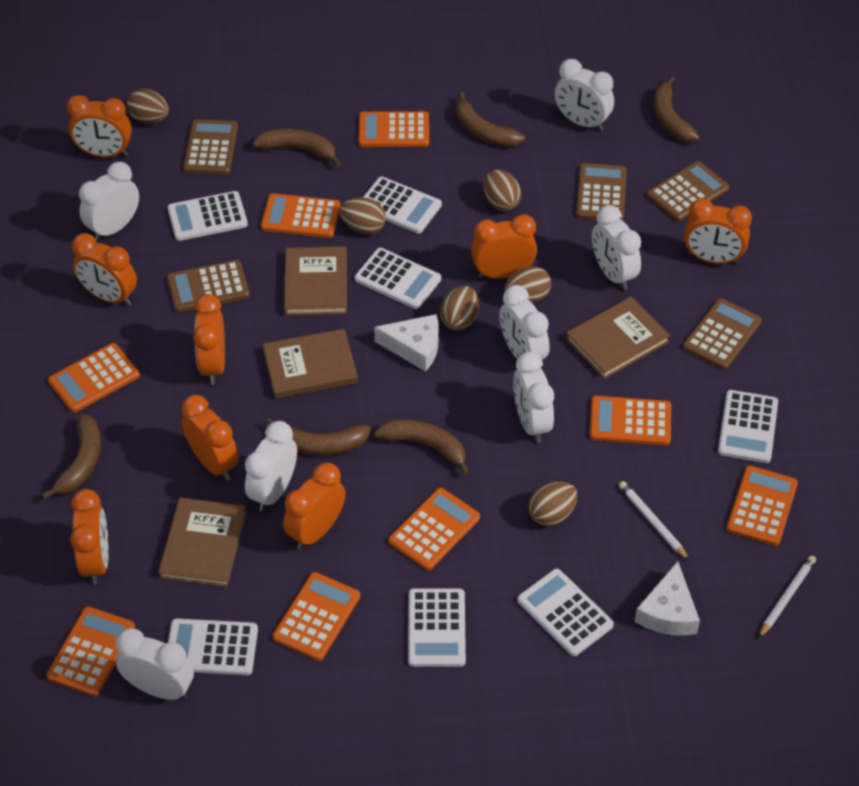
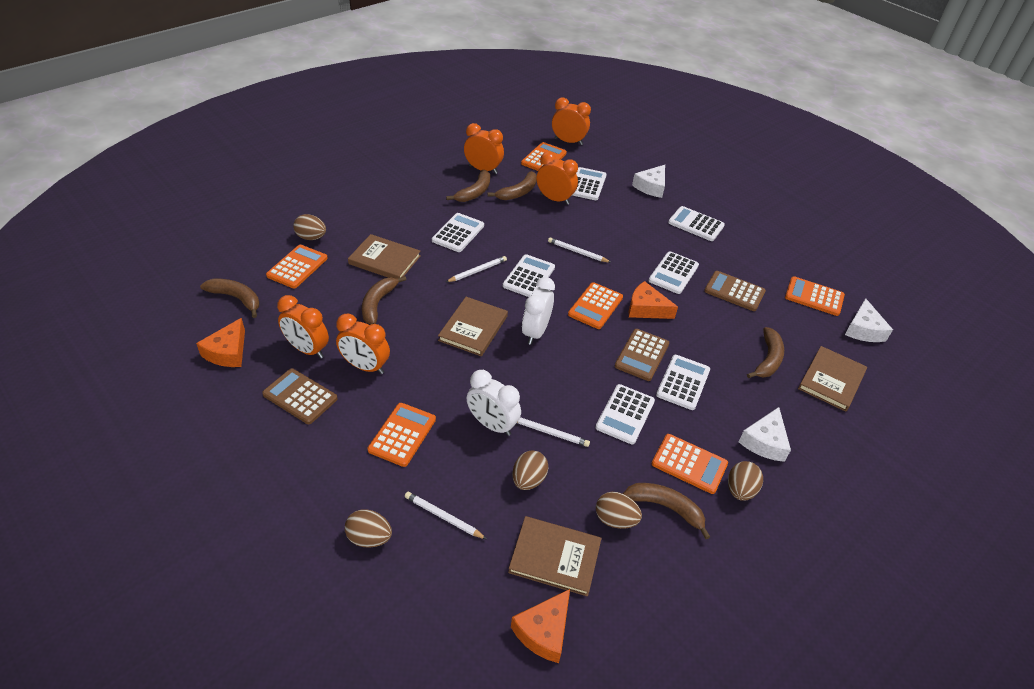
brown calculator: [167,260,250,312] [183,119,238,174] [576,163,627,221] [647,161,729,221] [683,298,762,370] = 5 -> [262,368,338,424] [615,329,669,381] [704,271,766,311] = 3
brown egg: [127,89,169,124] [339,197,386,234] [440,286,478,331] [483,169,521,211] [505,266,551,303] [528,482,578,526] = 6 -> [293,214,326,240] [345,509,392,548] [512,450,548,490] [596,492,642,529] [728,461,763,501] = 5
orange calculator: [46,607,135,696] [48,343,140,412] [261,193,340,238] [273,572,360,661] [358,111,429,147] [389,488,480,570] [590,396,671,445] [726,465,798,546] = 8 -> [266,244,328,289] [368,403,436,467] [521,142,567,171] [568,282,623,329] [652,434,728,494] [785,276,845,316] = 6
orange cheese: none = 0 -> [196,318,245,367] [511,589,570,663] [629,281,678,319] = 3
orange clock: [67,95,132,157] [70,489,109,585] [72,233,137,306] [182,395,239,480] [193,294,225,385] [283,463,346,550] [471,214,537,279] [684,199,752,264] = 8 -> [277,295,329,358] [336,314,390,374] [464,123,504,174] [537,152,578,205] [552,97,591,145] = 5
white cheese: [374,314,438,372] [634,561,700,636] = 2 -> [632,165,665,198] [739,407,791,462] [845,298,893,342] = 3
white clock: [79,162,139,241] [116,628,194,700] [245,421,297,512] [500,285,550,360] [513,352,554,443] [555,59,614,131] [592,205,641,290] = 7 -> [467,370,521,436] [522,277,555,345] = 2
white pencil: [619,481,689,560] [759,555,816,638] = 2 -> [405,492,487,539] [446,256,507,282] [517,417,590,447] [548,237,612,263] = 4

